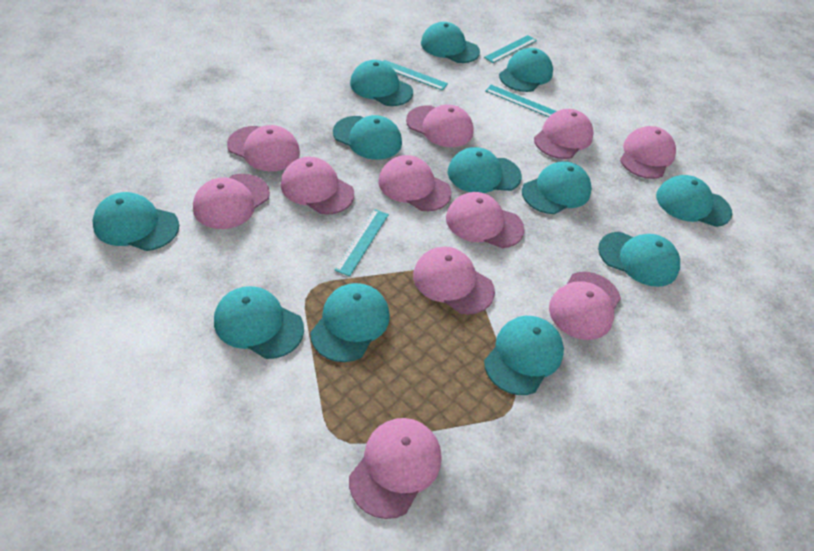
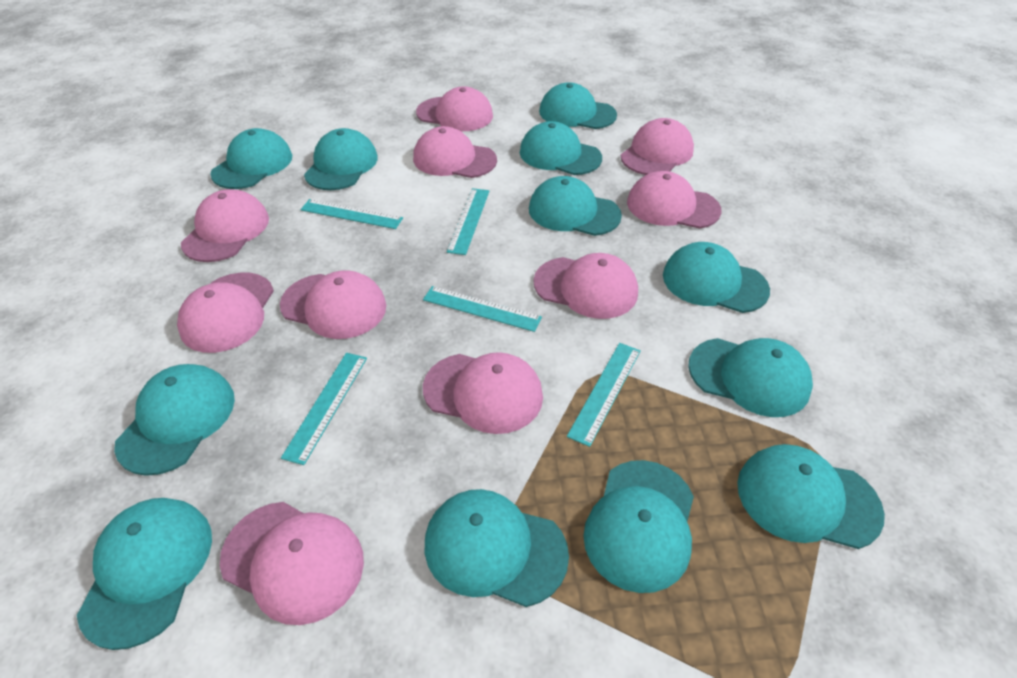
pink cap: [193,174,270,229] [227,125,300,171] [281,157,354,215] [349,418,441,519] [378,155,452,211] [406,105,474,147] [413,247,495,315] [446,192,525,248] [534,109,594,159] [549,272,621,340] [620,126,676,179] = 11 -> [177,273,274,353] [181,189,269,262] [220,502,364,625] [280,270,386,339] [413,126,497,178] [416,86,493,131] [423,352,543,434] [533,253,638,319] [621,118,694,175] [627,171,722,229] = 10
turquoise ruler: [334,209,389,276] [383,60,448,90] [484,35,537,63] [485,85,556,117] = 4 -> [281,353,367,465] [301,199,403,229] [423,286,542,332] [447,188,489,255] [567,343,641,447] = 5

